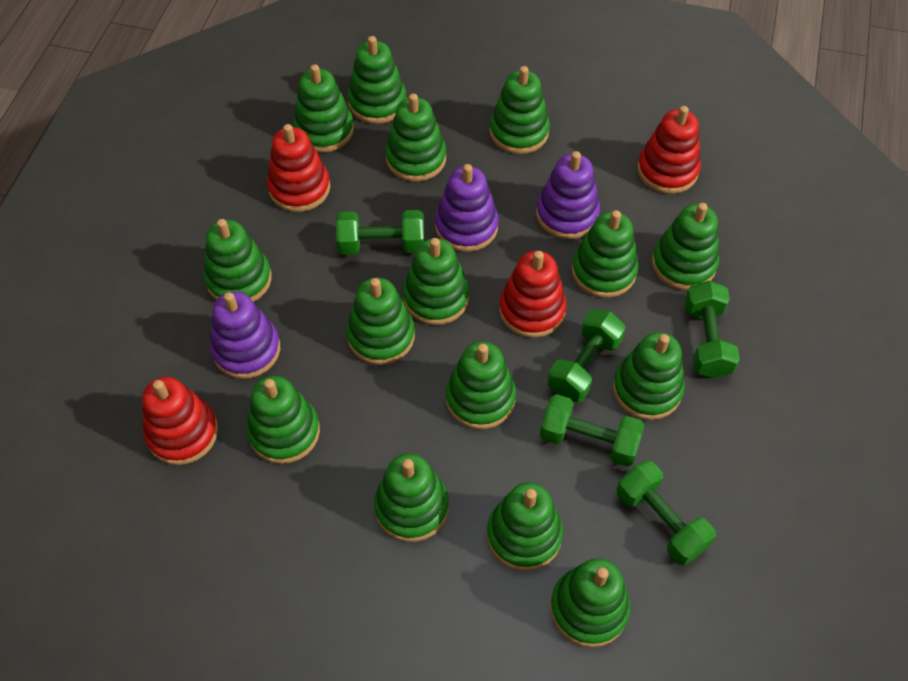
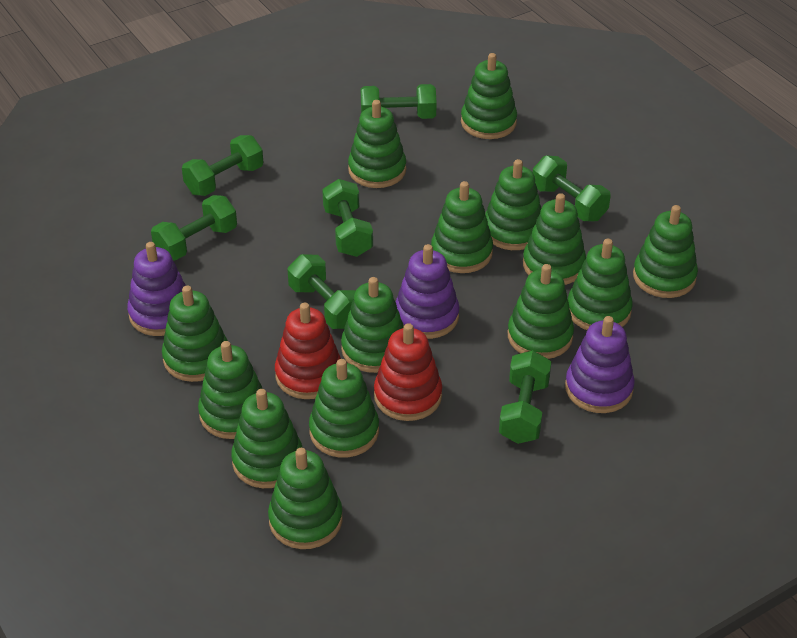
green dumbbell: [336,210,424,255] [540,394,644,467] [547,309,625,402] [617,460,716,565] [685,281,740,378] = 5 -> [151,195,237,261] [182,135,263,196] [288,254,356,329] [322,179,373,257] [361,84,437,119] [499,350,551,444] [533,155,611,221] = 7
green stacking toy: [204,219,272,302] [246,376,320,464] [293,64,354,153] [346,278,415,365] [347,36,407,124] [374,453,449,542] [385,94,446,182] [403,238,469,325] [446,341,516,429] [487,482,563,571] [490,66,550,154] [550,558,630,647] [572,210,638,298] [613,332,685,420] [652,203,719,290] = 15 -> [162,286,228,382] [198,341,263,439] [231,389,303,488] [268,448,343,549] [309,359,379,458] [341,277,404,373] [348,100,406,188] [431,181,493,273] [461,53,517,139] [485,159,541,250] [508,264,574,359] [523,193,586,285] [568,239,633,330] [633,205,698,298] = 14
red stacking toy: [142,377,218,465] [267,124,330,212] [499,251,567,338] [637,106,701,194] = 4 -> [275,303,341,399] [374,323,442,421] = 2

